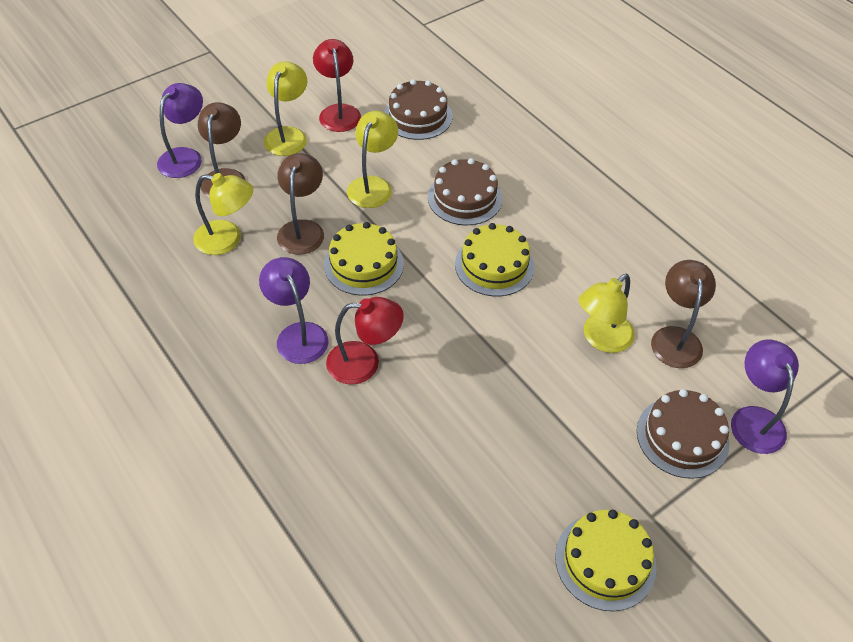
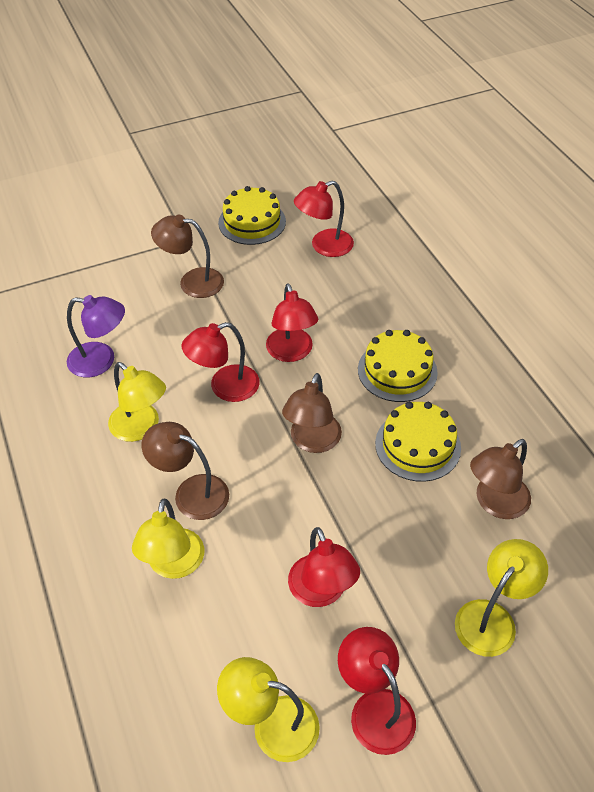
brown cake: [384,79,452,140] [428,158,502,226] [637,389,730,479] = 3 -> none = 0
brown lamp: [198,102,246,198] [277,153,324,254] [651,260,716,368] = 3 -> [142,422,229,520] [151,215,224,298] [282,373,342,453] [470,439,531,519] = 4
purple lamp: [157,83,203,178] [259,257,328,364] [731,339,799,454] = 3 -> [67,295,125,377] = 1
red lamp: [313,39,361,132] [326,297,404,385] = 2 -> [181,322,260,402] [266,283,318,362] [288,527,360,607] [294,181,354,257] [338,627,416,755] = 5

